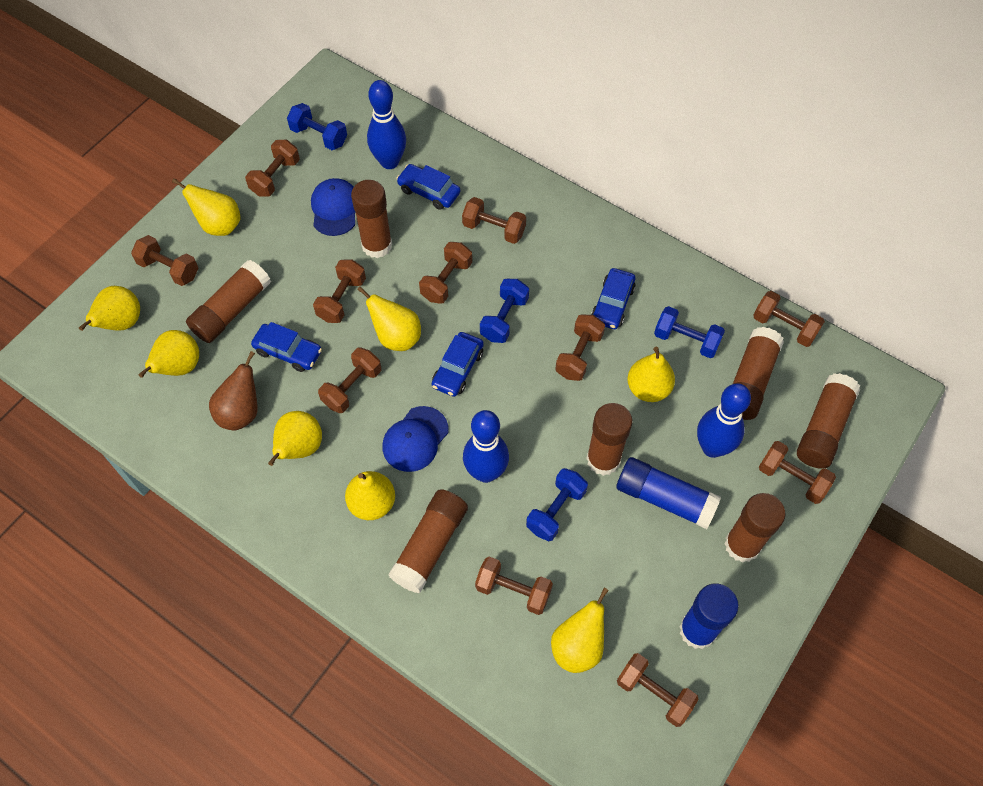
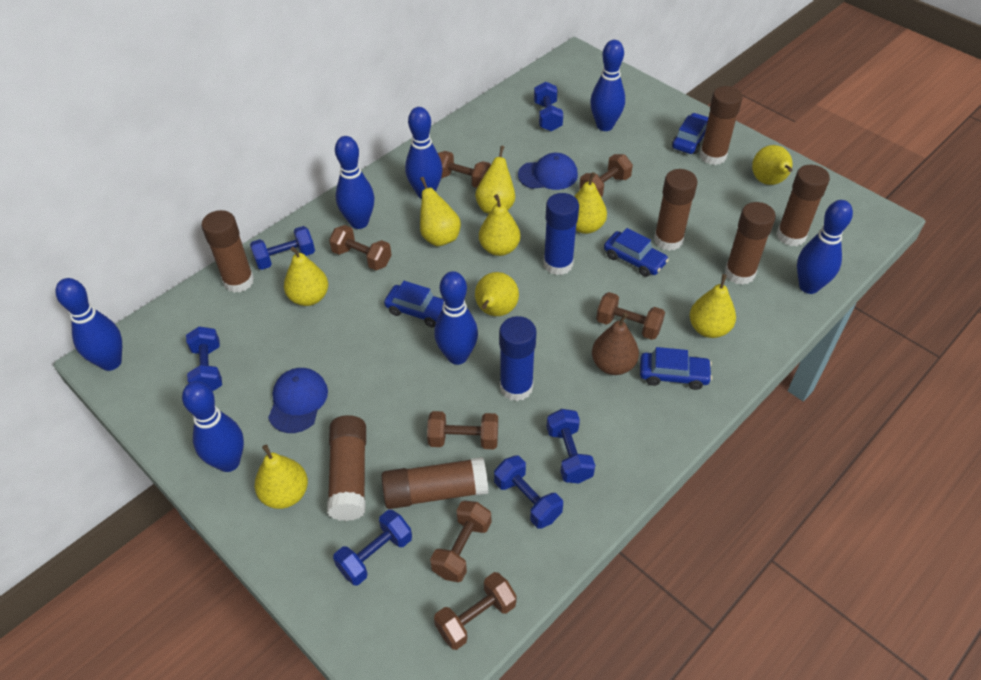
blue bowling pin: [367,80,406,169] [463,410,509,483] [697,383,751,458] = 3 -> [55,278,122,371] [182,381,244,472] [335,136,374,229] [405,107,443,199] [434,271,478,365] [590,40,625,131] [797,200,853,294] = 7
blue dumbbell: [287,103,347,150] [480,279,529,343] [526,468,588,541] [654,306,725,358] = 4 -> [186,326,222,391] [250,226,315,270] [333,510,412,585] [494,455,563,529] [534,82,563,131] [547,409,595,483] = 6
brown dumbbell: [131,235,198,286] [245,140,300,197] [313,260,366,323] [318,347,381,413] [419,242,472,304] [462,197,526,244] [475,557,553,615] [555,314,605,381] [617,653,699,727] [753,291,825,347] [759,441,836,504] = 11 -> [329,225,391,270] [427,411,498,449] [430,501,491,582] [434,572,517,650] [438,151,491,188] [579,154,633,197] [596,292,665,340] = 7
yellow pear: [79,286,140,331] [138,330,199,378] [172,178,241,236] [268,411,322,466] [345,471,395,520] [357,286,421,351] [551,588,609,673] [627,347,675,402] = 8 -> [255,445,308,509] [284,247,328,306] [420,177,461,246] [475,146,515,214] [475,272,519,316] [479,194,520,256] [574,172,607,234] [690,274,736,338] [752,145,793,185] = 9

